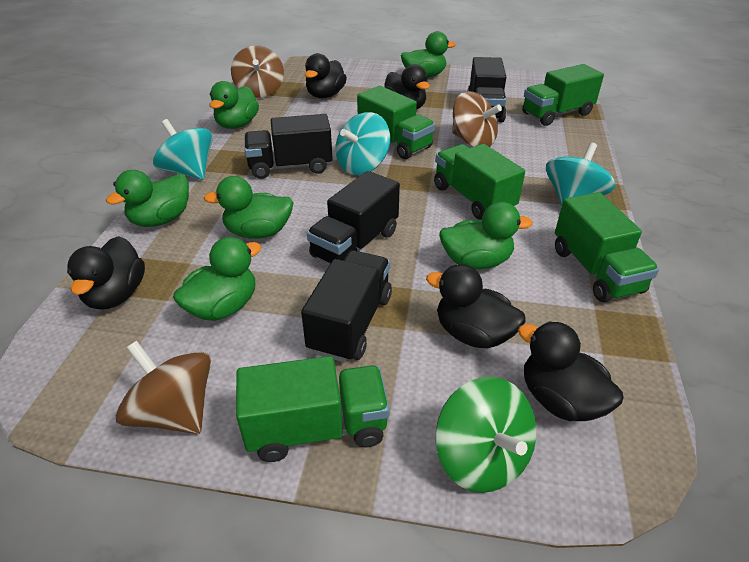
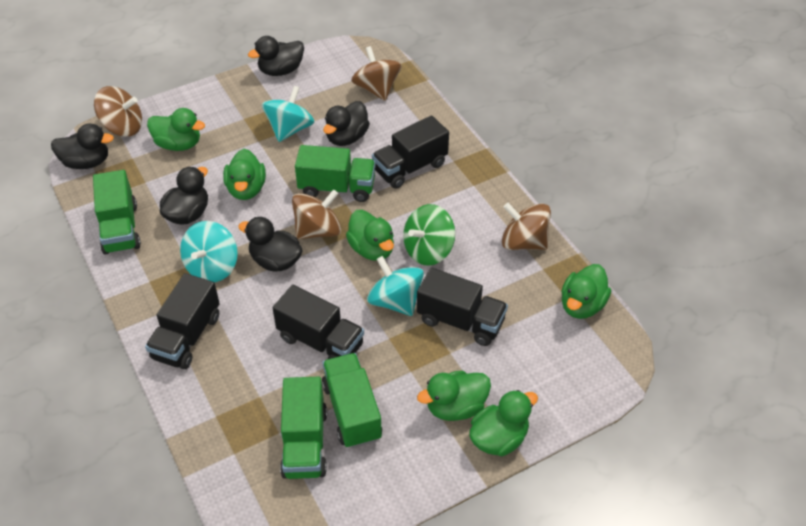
brown spinning top: [116,341,211,434] [231,45,284,98] [452,91,502,147] = 3 -> [94,86,142,137] [292,190,341,239] [351,46,402,101] [502,203,551,250] = 4
green truck: [236,356,390,462] [357,86,435,159] [434,144,525,220] [522,64,604,126] [555,192,659,302] = 5 -> [93,170,141,255] [280,377,327,479] [295,145,375,202] [322,353,382,448] = 4

